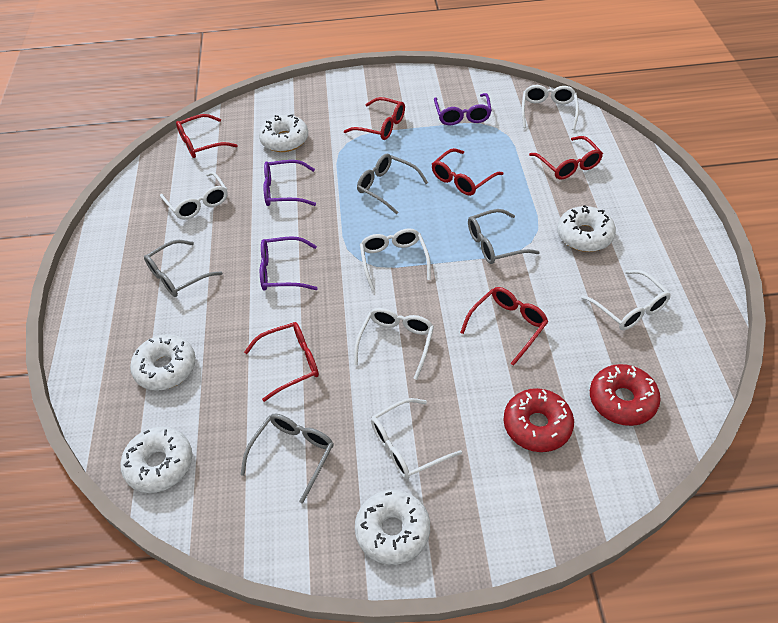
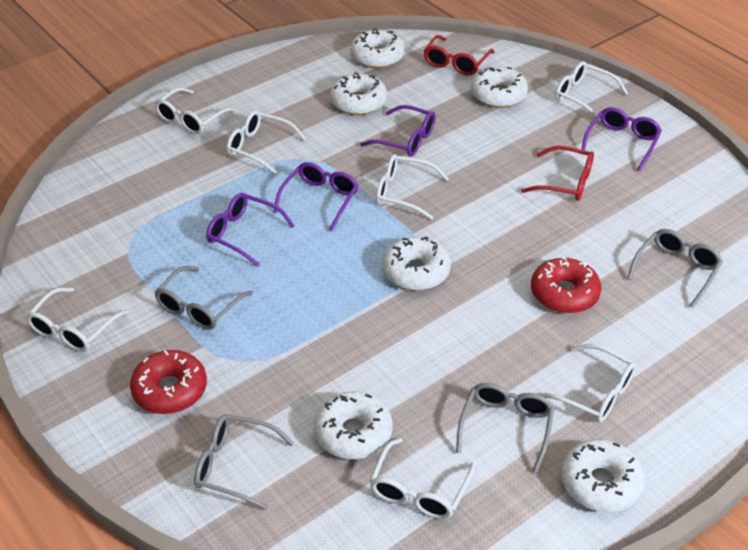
purple glasses: [260,237,318,291] [263,160,316,206] [434,93,492,125] = 3 -> [206,193,295,267] [273,162,359,231] [360,105,436,157] [581,107,662,171] = 4
red glasses: [176,114,238,158] [244,322,319,402] [344,97,405,140] [432,148,504,196] [460,287,548,366] [529,136,603,180] = 6 -> [424,35,494,75] [521,146,594,201] = 2
white donut: [120,427,192,493] [130,334,196,391] [259,114,308,152] [355,490,430,565] [557,205,616,252] = 5 -> [314,391,392,459] [330,72,387,115] [351,28,405,68] [382,237,451,291] [471,67,528,108] [561,439,645,512] = 6
white glasses: [160,172,228,220] [354,308,434,380] [360,228,431,291] [371,398,462,479] [522,85,579,130] [581,270,671,330] = 6 -> [26,287,129,352] [155,87,237,134] [227,110,306,174] [370,438,475,519] [376,154,449,220] [537,344,636,422] [555,61,628,122] = 7

